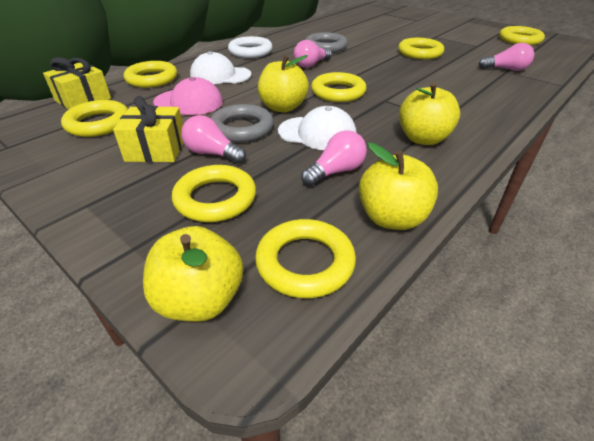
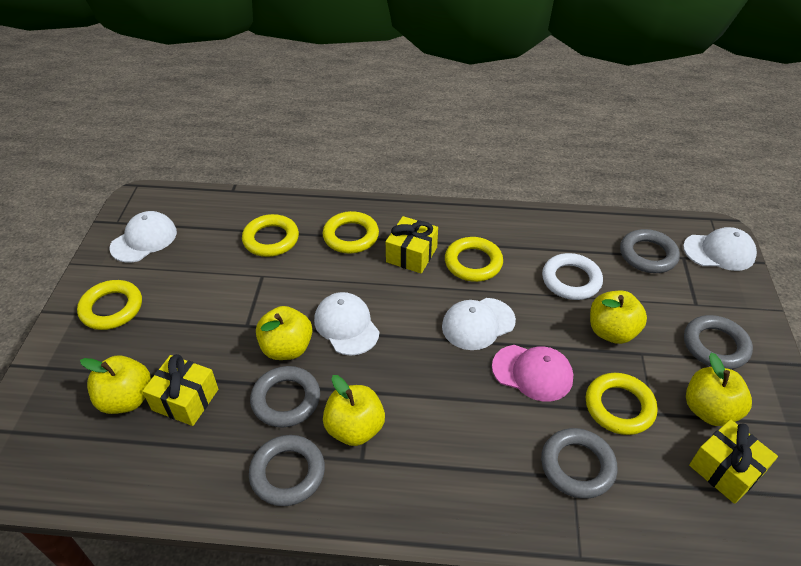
grey ring: [210,104,274,142] [305,32,348,53] = 2 -> [249,435,325,506] [250,366,320,428] [541,428,617,499] [620,229,680,273] [684,315,753,369] = 5
pink light bulb: [181,115,246,164] [294,40,332,68] [301,130,367,186] [479,43,534,71] = 4 -> none = 0
white cap: [190,51,251,84] [278,106,356,150] = 2 -> [109,211,177,262] [314,292,380,356] [442,298,516,350] [683,227,757,271] = 4
yellow apple: [143,226,243,322] [258,55,309,112] [359,143,438,230] [399,82,460,145] = 4 -> [80,356,151,414] [256,306,313,360] [323,375,385,446] [590,291,647,344] [686,353,752,426] = 5
yellow gift: [43,57,111,109] [113,96,183,162] = 2 -> [142,354,218,426] [386,216,438,273] [689,419,778,504] = 3
yellow ring: [61,100,128,137] [124,61,177,88] [172,165,256,222] [255,219,356,298] [311,72,367,102] [398,38,444,59] [499,26,545,45] = 7 -> [77,280,142,330] [242,214,299,257] [323,211,379,254] [445,237,503,282] [586,373,657,435] = 5

